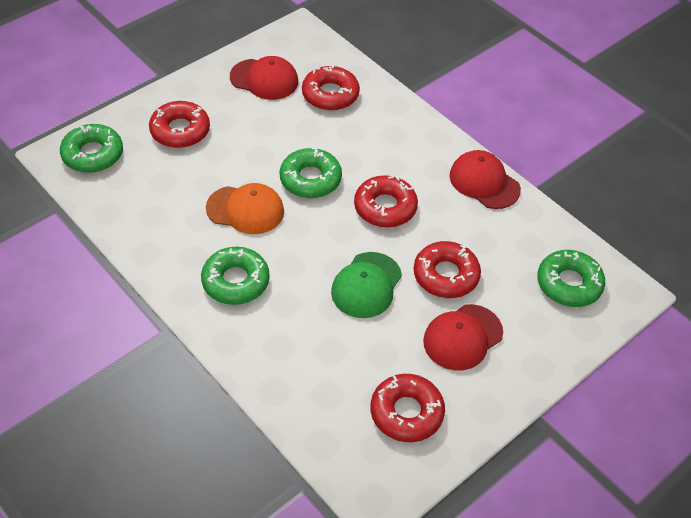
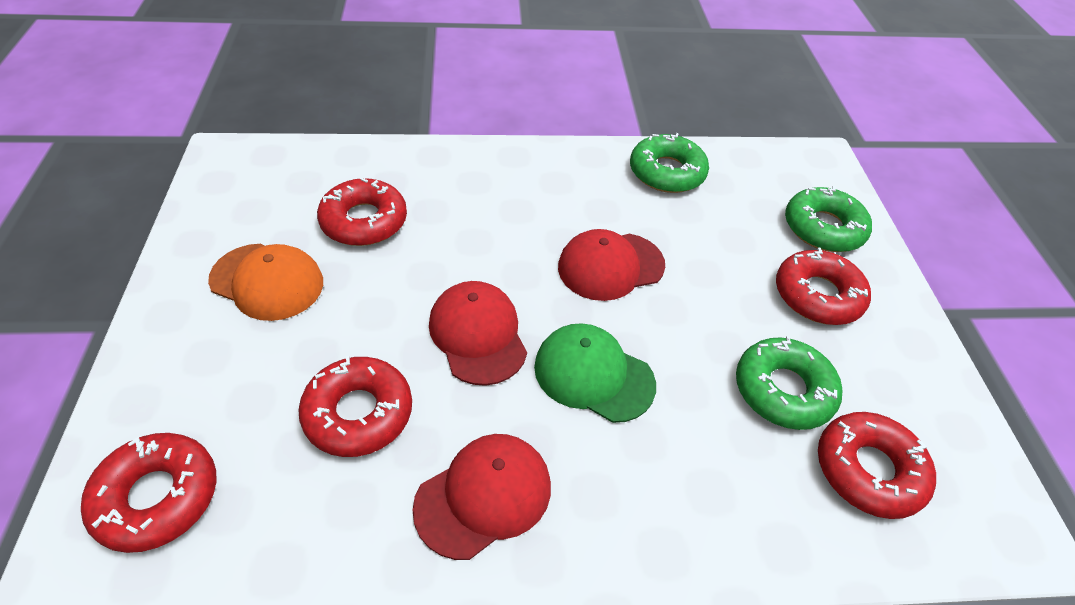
green donut: [60,124,123,173] [201,247,270,305] [280,147,342,198] [537,250,605,307] = 4 -> [630,133,709,193] [736,336,842,430] [785,186,872,252] = 3

